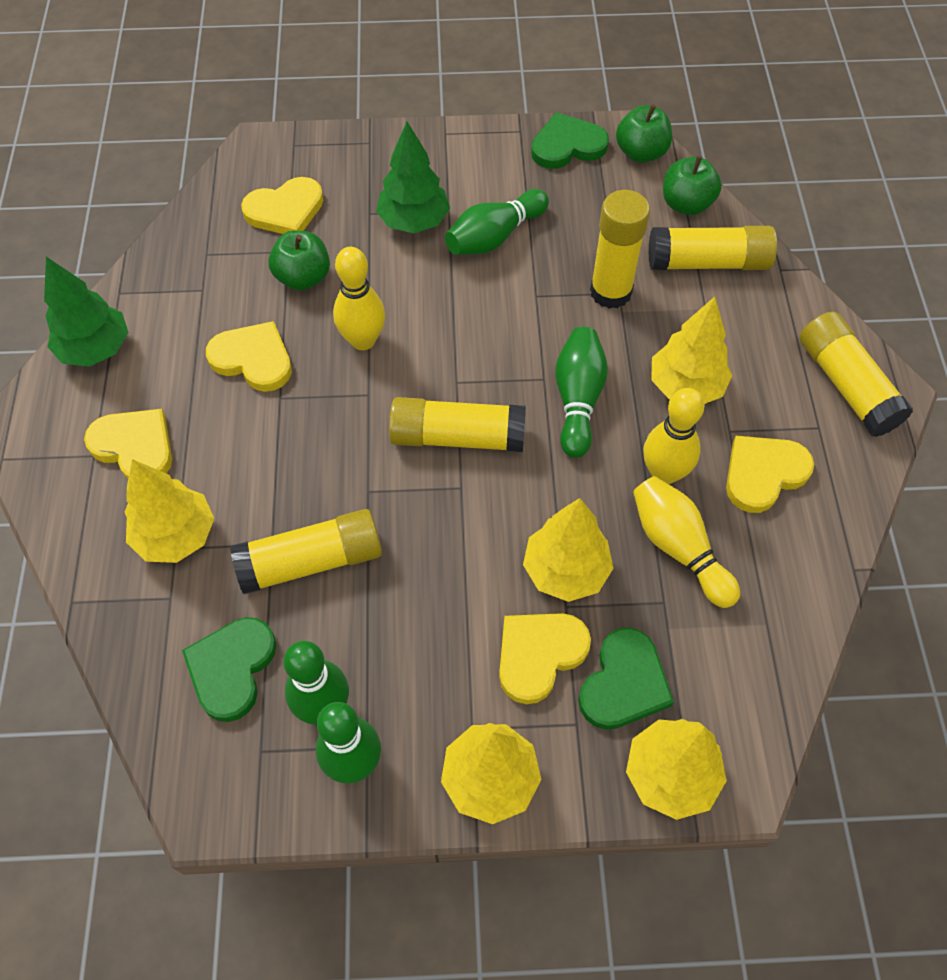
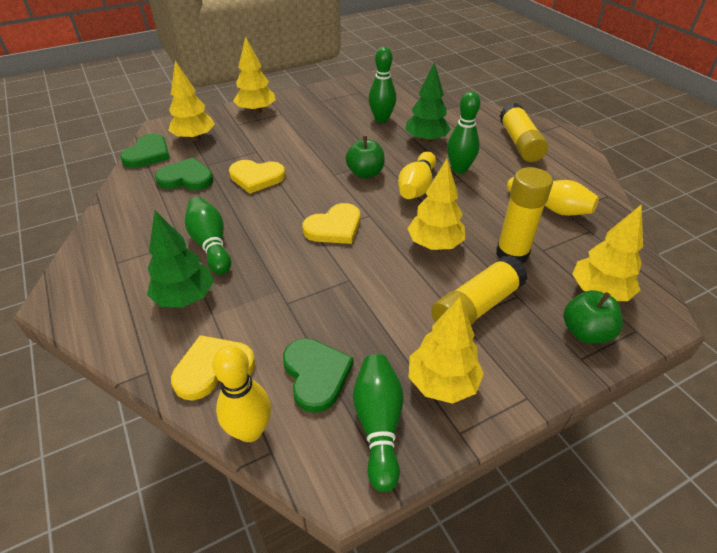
green apple: [268,231,330,291] [616,104,672,163] [663,156,722,215] = 3 -> [345,136,385,178] [563,290,623,343] = 2
yellow glue stick: [230,509,382,594] [389,397,526,452] [590,190,650,309] [648,226,777,270] [799,312,913,437] = 5 -> [431,255,528,325] [496,167,553,263] [499,103,548,162] = 3
yellow heart: [84,409,172,479] [206,321,292,392] [241,177,323,234] [499,613,591,704] [726,436,814,513] = 5 -> [171,335,255,400] [229,160,285,194] [302,203,360,244] = 3

